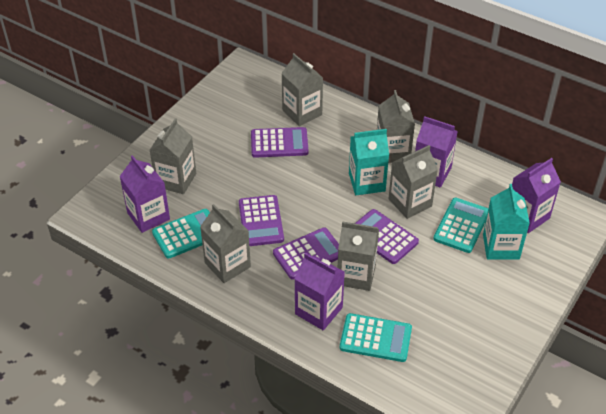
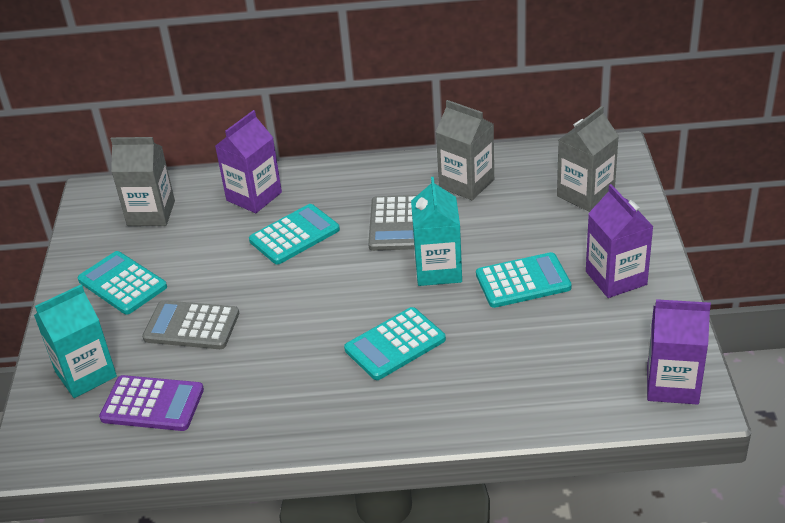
grey calculator: none = 0 -> [142,300,239,349] [368,195,417,251] = 2
grey carton: [150,118,196,194] [200,204,251,283] [281,53,323,126] [338,221,379,291] [377,90,415,163] [389,145,438,219] = 6 -> [111,137,175,226] [436,100,494,200] [557,106,619,212] = 3
purple calculator: [239,195,284,246] [251,127,309,158] [273,227,339,280] [355,209,419,264] = 4 -> [99,375,204,431] = 1
purple carton: [120,155,170,233] [294,253,345,330] [415,116,458,187] [512,158,561,233] = 4 -> [215,110,282,213] [586,184,654,298] [647,299,711,405] = 3
turquoise calculator: [152,209,210,258] [340,313,412,362] [434,198,488,253] = 3 -> [78,251,167,315] [249,204,340,265] [344,307,446,380] [476,252,572,308] = 4

